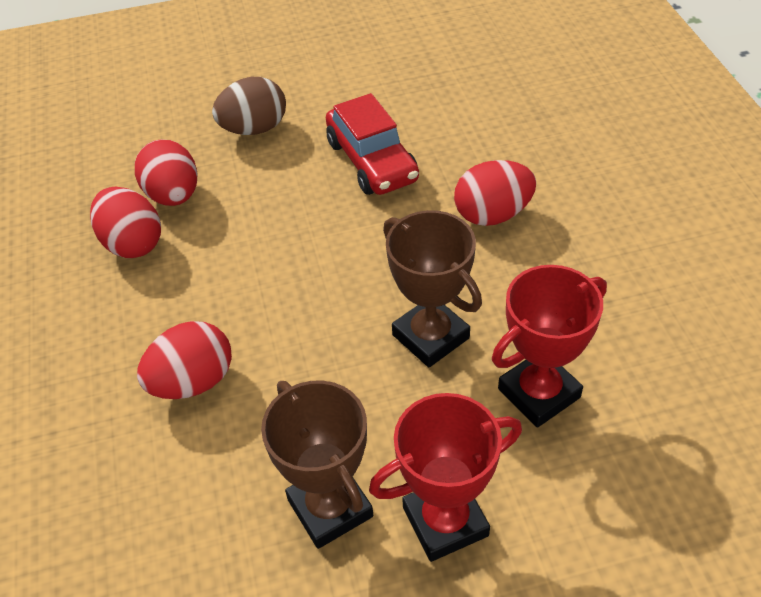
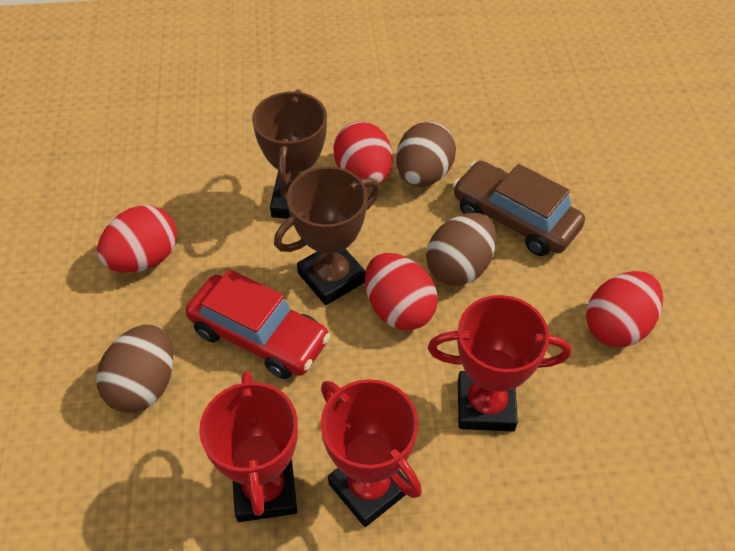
brown car: none = 0 -> [453,161,585,256] = 1
brown egg: [212,77,286,135] = 1 -> [96,325,173,413] [396,121,456,187] [426,213,497,286] = 3
red trophy: [369,393,522,562] [492,265,607,428] = 2 -> [199,370,298,522] [321,379,422,527] [428,295,571,431] = 3

